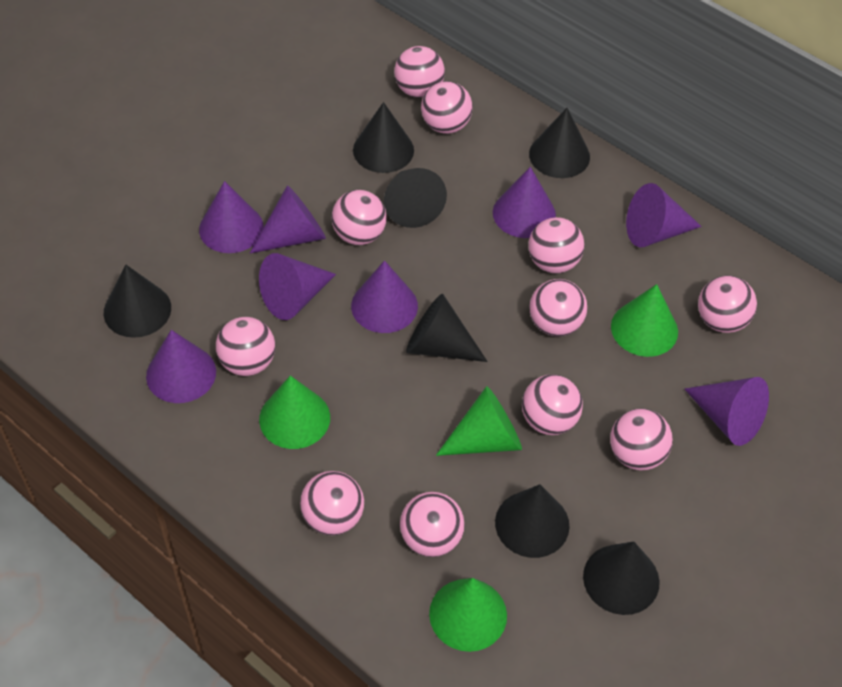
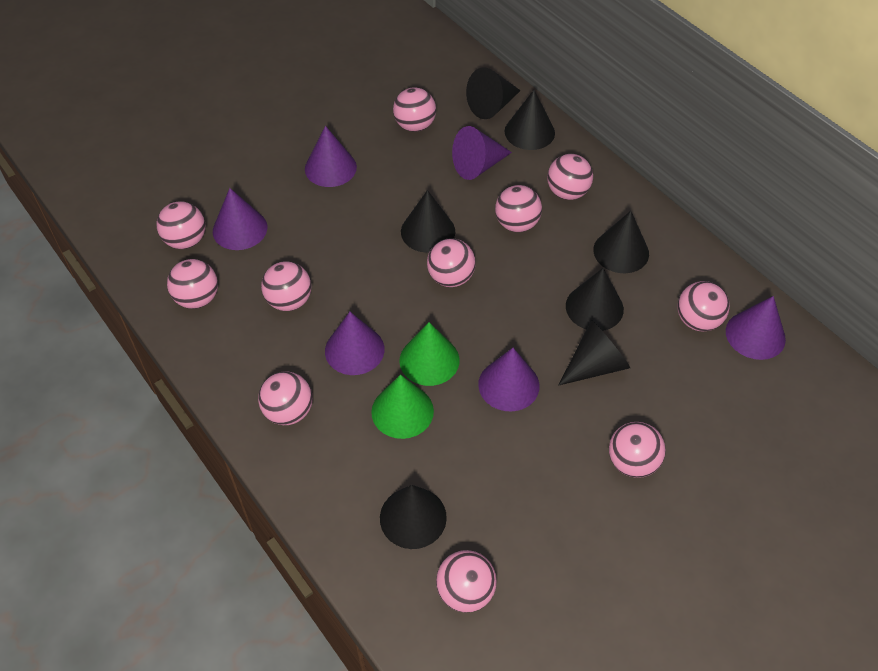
green cone: [259,375,330,449] [429,578,507,652] [436,386,522,456] [611,284,678,357] = 4 -> [371,374,434,439] [399,322,460,386] = 2
purple cone: [146,330,216,403] [199,181,264,253] [250,185,326,253] [259,253,336,320] [351,260,418,333] [493,167,556,238] [626,183,702,247] [685,377,769,446] = 8 -> [213,188,267,250] [305,126,357,187] [325,312,385,375] [452,126,512,180] [478,348,539,411] [726,296,786,360] = 6

